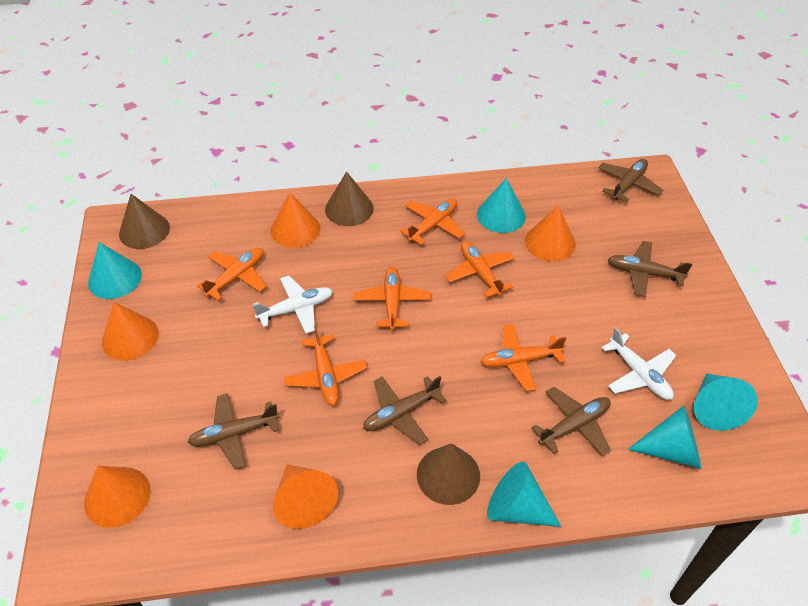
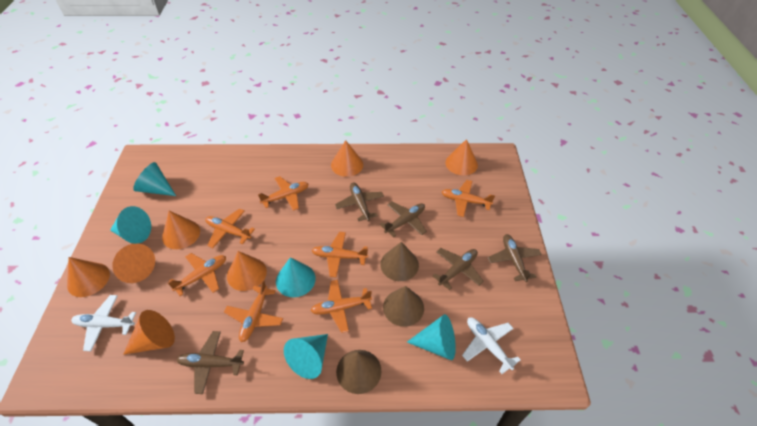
orange cone: [84,466,151,528] [102,302,159,361] [271,193,320,248] [273,464,338,529] [525,206,576,261] = 5 -> [67,257,110,297] [112,244,155,283] [123,310,175,355] [162,211,200,249] [227,251,267,291] [331,140,363,177] [446,139,478,175] = 7
orange plane: [197,248,267,301] [284,325,367,406] [354,267,431,331] [400,199,465,245] [445,241,515,298] [480,324,566,391] = 6 -> [168,253,226,296] [205,208,255,248] [224,280,283,342] [258,176,308,211] [311,232,368,278] [311,280,372,333] [442,180,495,217] = 7

